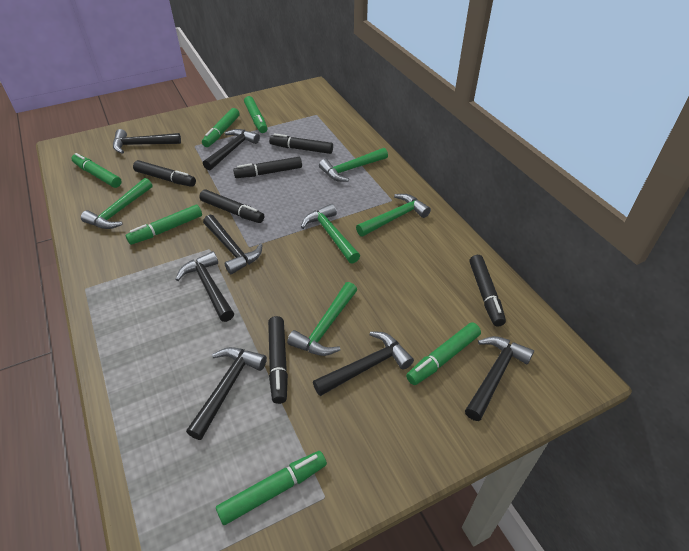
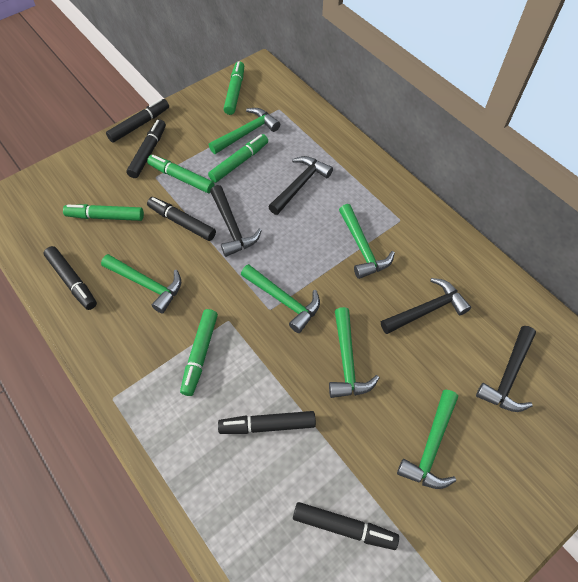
black hammer: [113,129,181,154] [175,251,234,322] [186,347,267,440] [203,129,260,171] [203,215,262,274] [313,331,414,396] [465,336,534,421] = 7 -> [210,185,262,257] [268,156,333,215] [381,278,471,334] [476,326,536,412] = 4
green hammer: [81,178,152,229] [287,282,357,356] [301,204,360,264] [319,148,388,182] [356,194,431,237] = 5 -> [101,254,181,313] [209,108,280,154] [241,264,320,333] [329,307,379,398] [339,204,395,279] [397,390,458,489] = 6
green marker: [71,153,122,188] [126,205,202,245] [202,108,240,147] [216,451,327,525] [244,96,267,133] [406,322,481,385] = 6 -> [63,204,144,221] [147,155,214,193] [180,309,218,396] [208,134,268,183] [223,61,244,115] = 5

